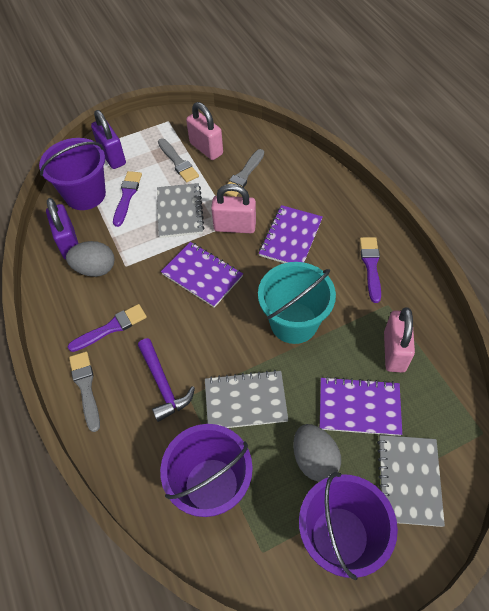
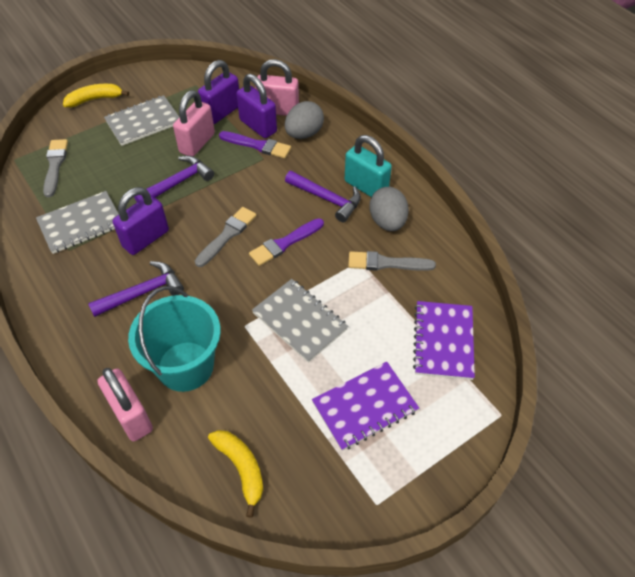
purple brush: [68,304,147,352] [113,171,142,227] [360,237,381,303] = 3 -> [219,131,291,158] [249,218,324,266] = 2
purple bucket: [39,138,106,210] [160,424,253,517] [299,472,398,580] = 3 -> none = 0
purple hammer: [138,338,195,422] = 1 -> [88,261,184,317] [134,156,214,202] [285,171,361,222] = 3
purple notebook: [161,242,243,308] [259,205,323,263] [320,377,402,436] = 3 -> [312,362,419,451] [413,301,475,380] = 2
purple padlock: [46,198,79,260] [91,110,126,169] = 2 -> [113,187,169,255] [198,60,239,124] [236,74,277,138] = 3
turquoise padlock: none = 0 -> [345,135,392,197] = 1
yellow banana: none = 0 -> [63,84,129,107] [208,430,263,518] = 2

